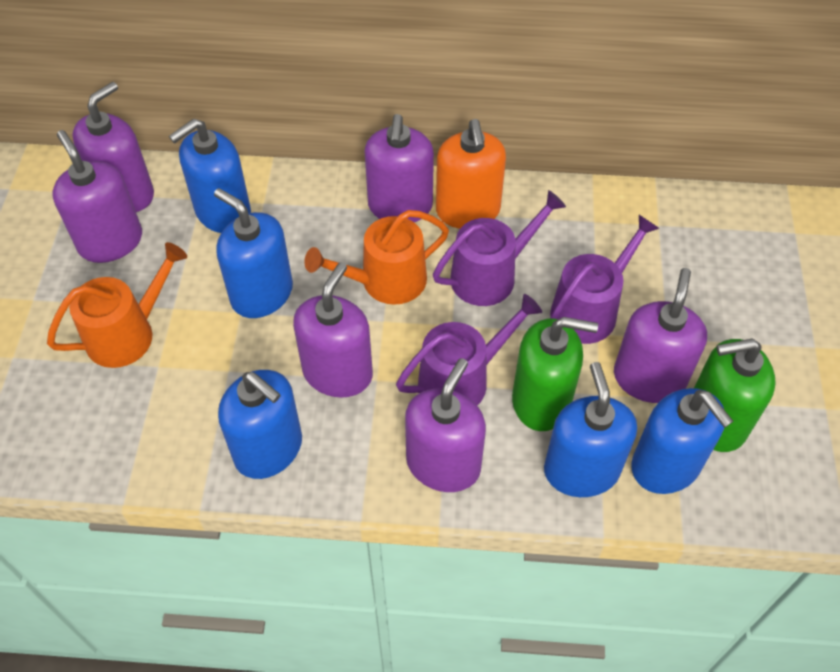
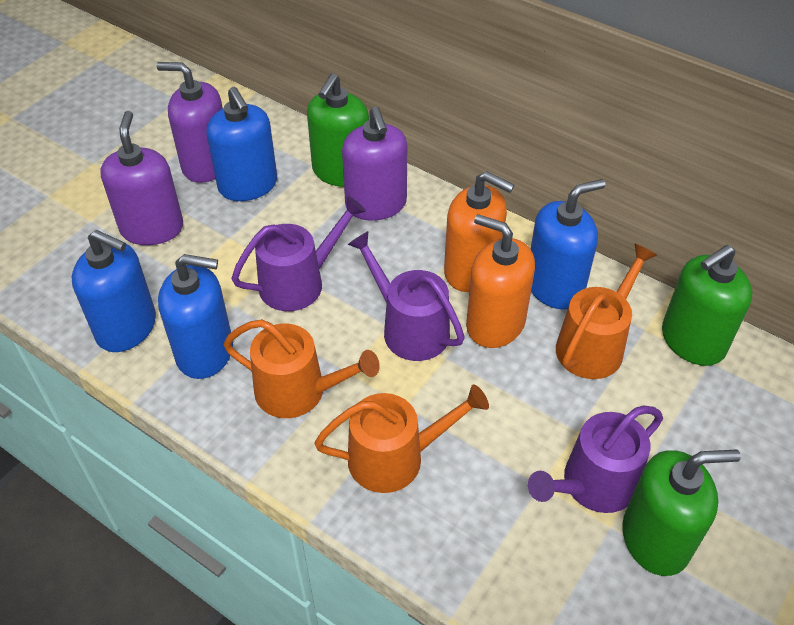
blue soap dispenser: [169,118,251,233] [214,188,293,318] [218,370,302,479] [544,362,637,497] [631,388,733,494] = 5 -> [72,230,156,352] [158,254,233,379] [206,87,277,201] [531,179,605,309] = 4
green soap dispenser: [512,317,598,431] [694,339,776,452] = 2 -> [307,73,369,187] [622,450,741,576] [662,245,753,366] = 3
orange soap dispenser: [436,119,506,229] = 1 -> [444,171,514,292] [466,214,535,348] = 2
orange watering can: [47,242,187,368] [304,210,449,305] = 2 -> [223,319,380,418] [314,385,489,493] [556,243,657,379] = 3
purple soap dispenser: [52,130,142,263] [72,82,154,212] [293,262,373,398] [364,114,434,222] [405,358,486,492] [614,268,707,403] = 6 -> [101,111,183,245] [156,62,223,183] [342,107,407,221] = 3

